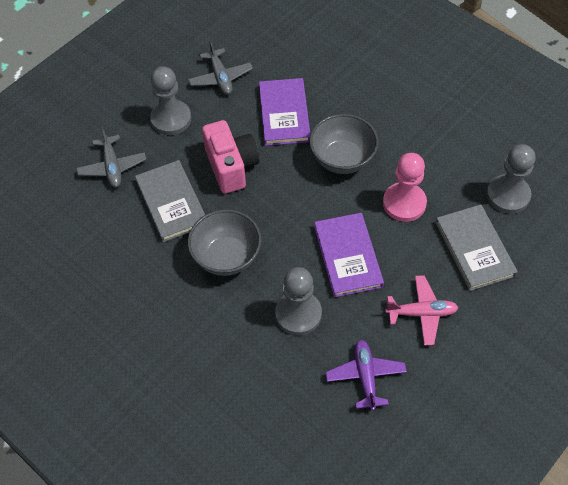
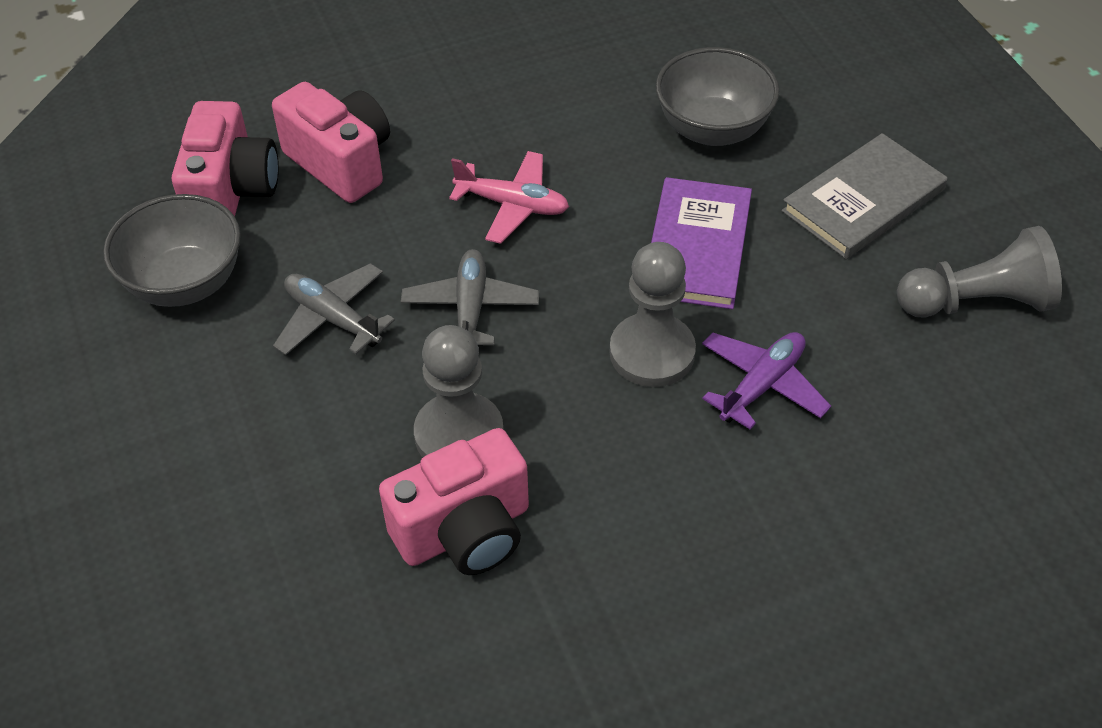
grey book: [135,160,205,242] [435,205,518,291] = 2 -> [782,133,948,259] = 1
pink camera: [202,120,259,194] = 1 -> [172,101,279,216] [272,82,390,203] [379,428,529,575] = 3
pink pawn: [383,153,427,222] = 1 -> none = 0
purple book: [259,78,310,146] [314,213,384,298] = 2 -> [651,177,752,309] = 1

